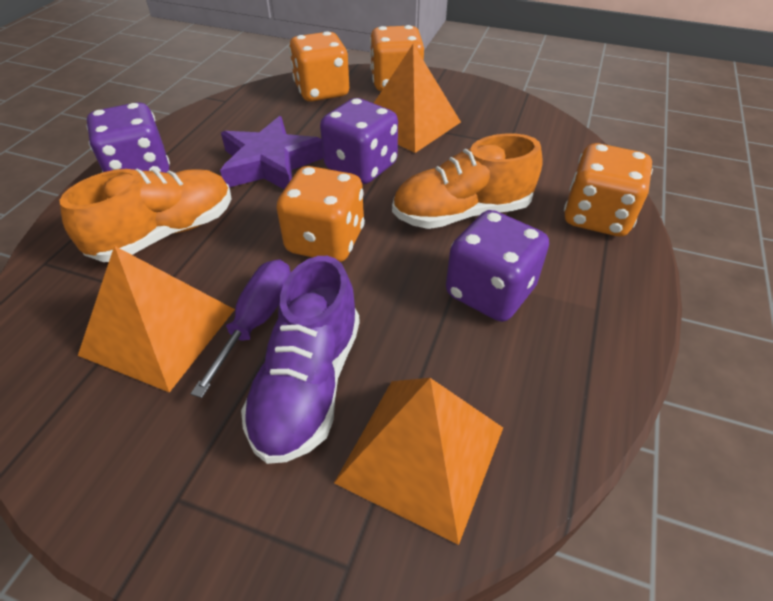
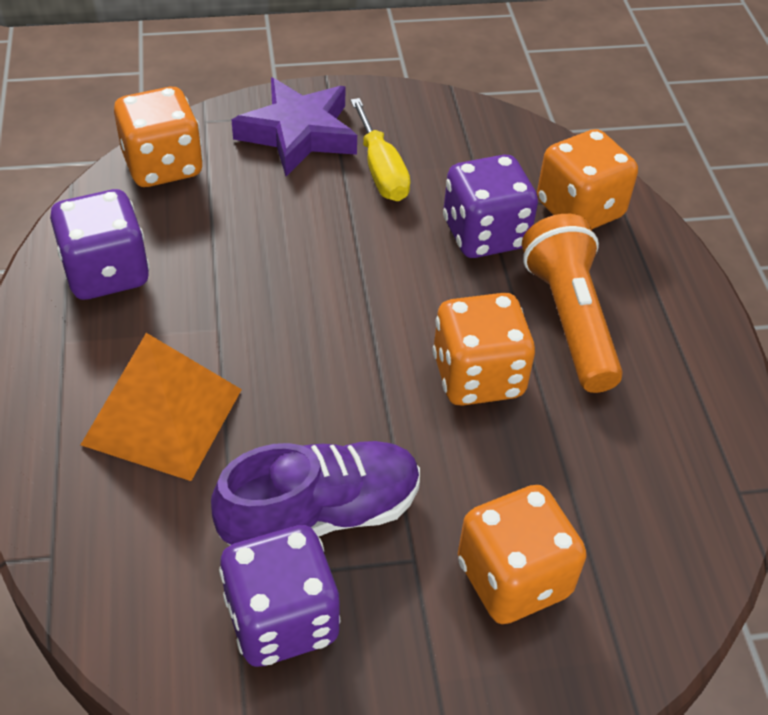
orange flashlight: none = 0 -> [522,214,623,393] = 1
orange pyramid: [78,246,235,393] [334,378,503,545] [374,44,461,153] = 3 -> [81,333,242,481] = 1
orange shoe: [59,169,231,262] [392,133,543,229] = 2 -> none = 0
purple screwdriver: [191,259,290,398] = 1 -> none = 0
yellow screwdriver: none = 0 -> [350,98,411,201] = 1

